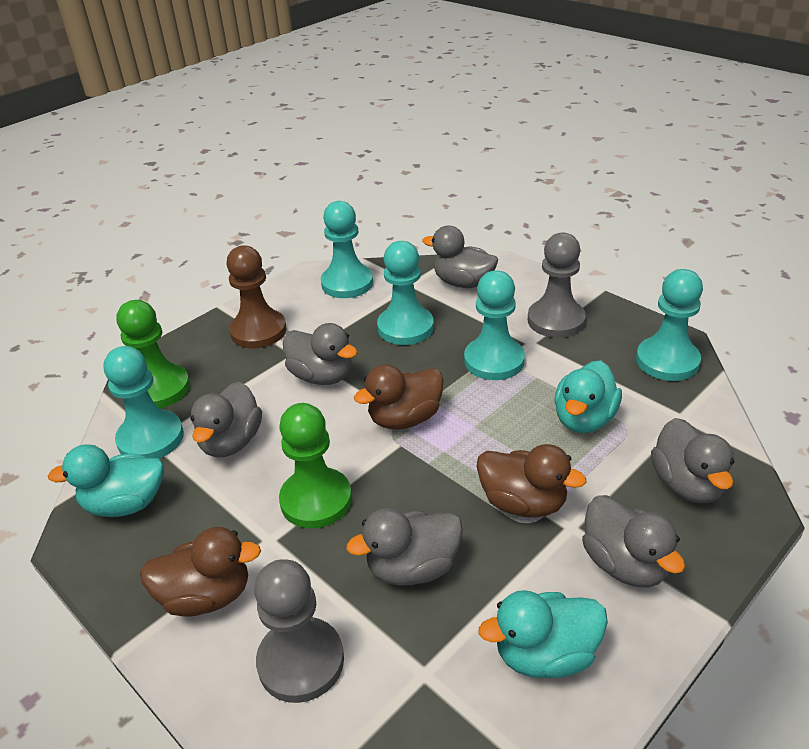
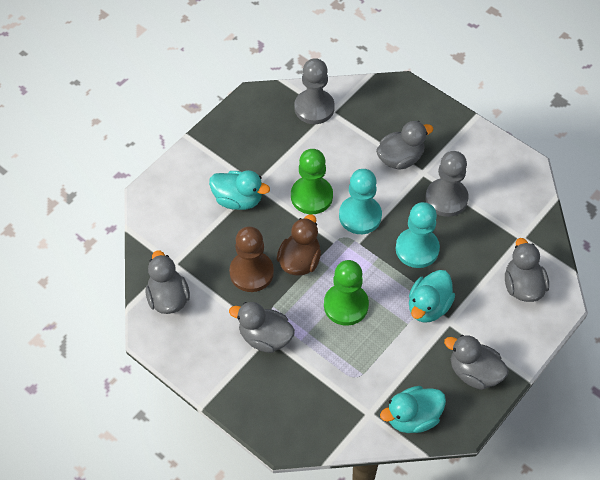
brown duck: [140,527,261,617] [354,364,444,429] [476,444,586,518] = 3 -> [277,214,321,276] = 1
grey duck: [190,382,262,457] [283,323,358,385] [346,508,463,586] [422,226,498,288] [582,495,685,588] [651,418,734,503] = 6 -> [146,250,190,314] [229,302,295,353] [376,121,433,170] [444,335,509,390] [505,238,549,302] = 5
turquoise pawn: [104,346,184,459] [321,201,373,298] [377,241,434,345] [464,270,525,380] [636,269,703,381] = 5 -> [339,169,382,234] [396,202,440,268] = 2

